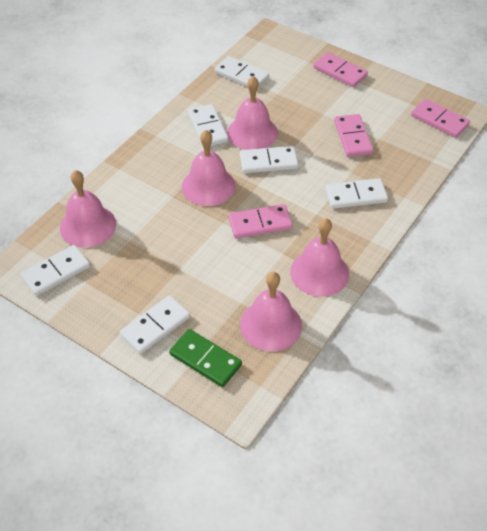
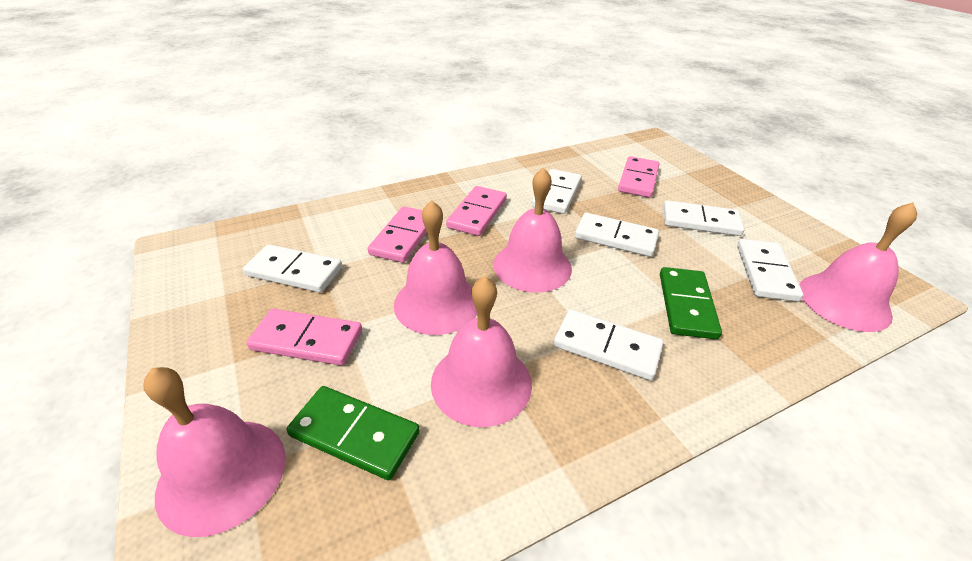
green domino: [169,329,242,387] = 1 -> [287,386,420,480] [660,267,722,339] = 2

